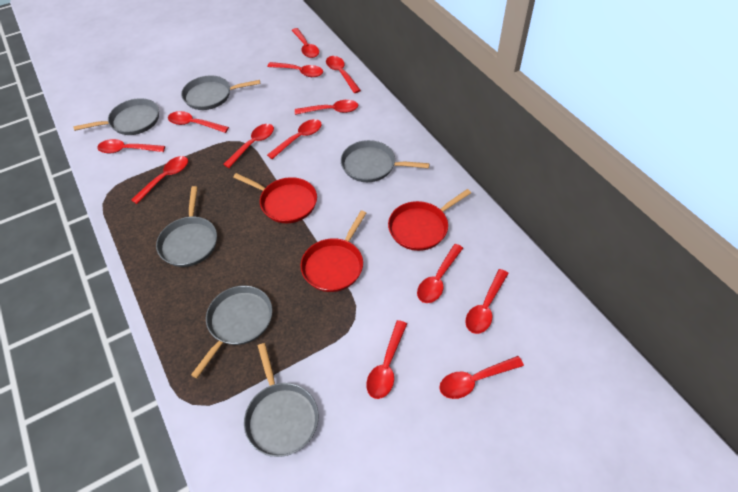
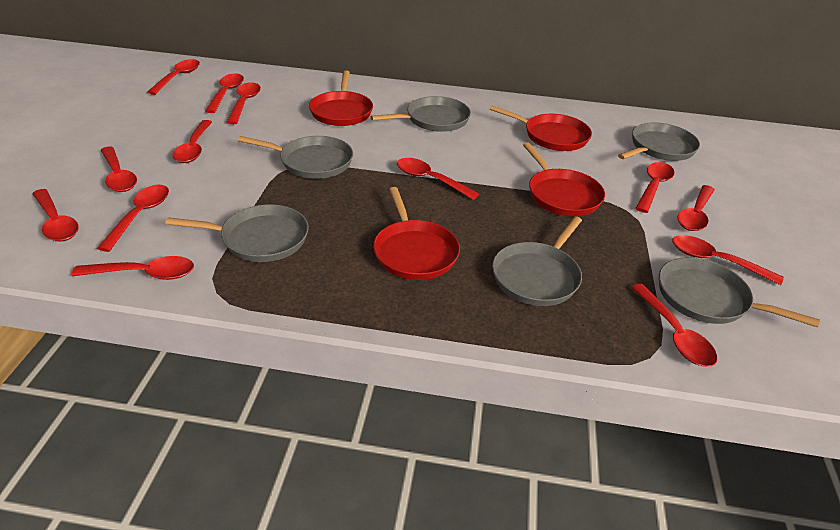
red pan: [233,173,317,223] [301,210,366,292] [388,189,471,251] = 3 -> [309,70,373,126] [373,187,460,280] [490,106,592,151] [523,142,605,216] = 4

